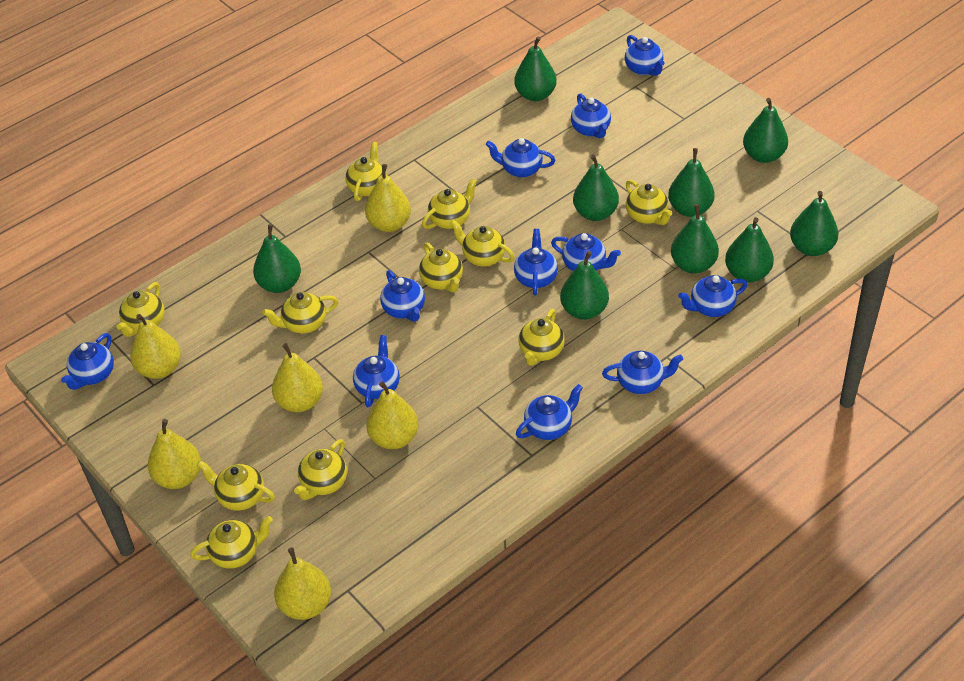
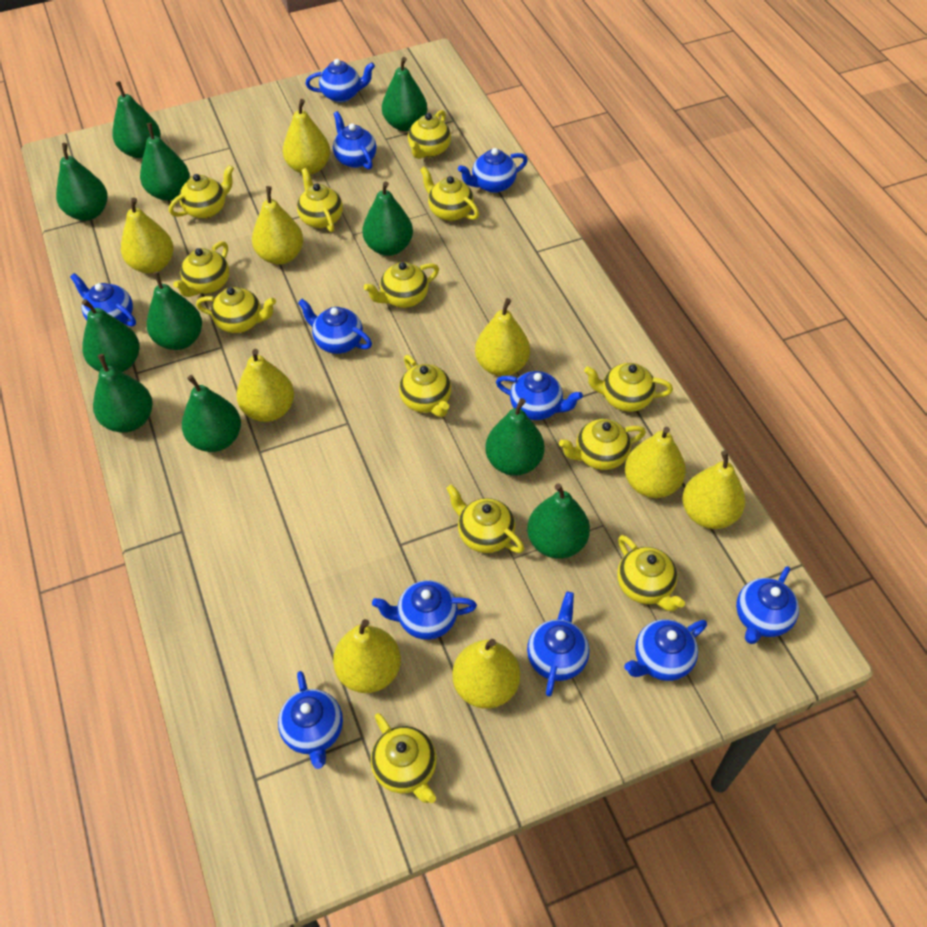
green pear: [253,224,301,293] [514,37,557,101] [560,251,609,320] [573,154,619,221] [668,148,715,217] [671,204,719,274] [725,217,774,282] [743,98,788,163] [790,191,838,256] = 9 -> [56,143,108,221] [82,299,140,372] [93,354,153,433] [112,81,161,158] [140,123,190,200] [147,271,202,350] [182,375,241,452] [362,181,413,256] [382,57,427,131] [485,398,545,476] [527,483,590,559] = 11
yellow pear: [130,314,181,379] [148,419,201,489] [272,343,323,412] [274,548,331,620] [365,164,411,232] [366,381,419,449] = 6 -> [121,197,174,273] [236,349,294,422] [252,186,303,265] [283,99,330,175] [333,619,401,693] [452,639,520,709] [475,298,530,376] [625,427,686,498] [682,450,745,529] = 9
yellow teapot: [116,282,165,337] [190,516,273,569] [197,461,275,511] [262,292,338,334] [294,439,347,500] [345,141,387,202] [419,243,463,292] [422,179,477,229] [450,220,515,267] [518,309,565,366] [626,180,672,225] = 11 -> [169,165,234,219] [173,241,229,297] [196,287,276,333] [297,168,343,232] [364,262,439,308] [371,713,437,803] [399,355,451,417] [408,110,451,159] [420,166,479,221] [446,484,524,553] [559,419,646,470] [584,363,673,412] [617,535,685,611] = 13

